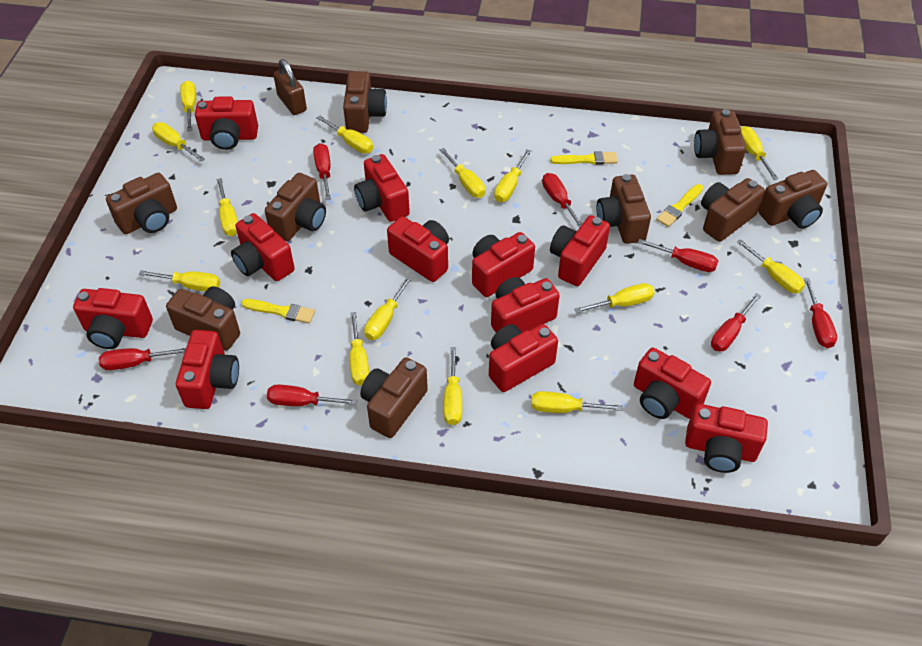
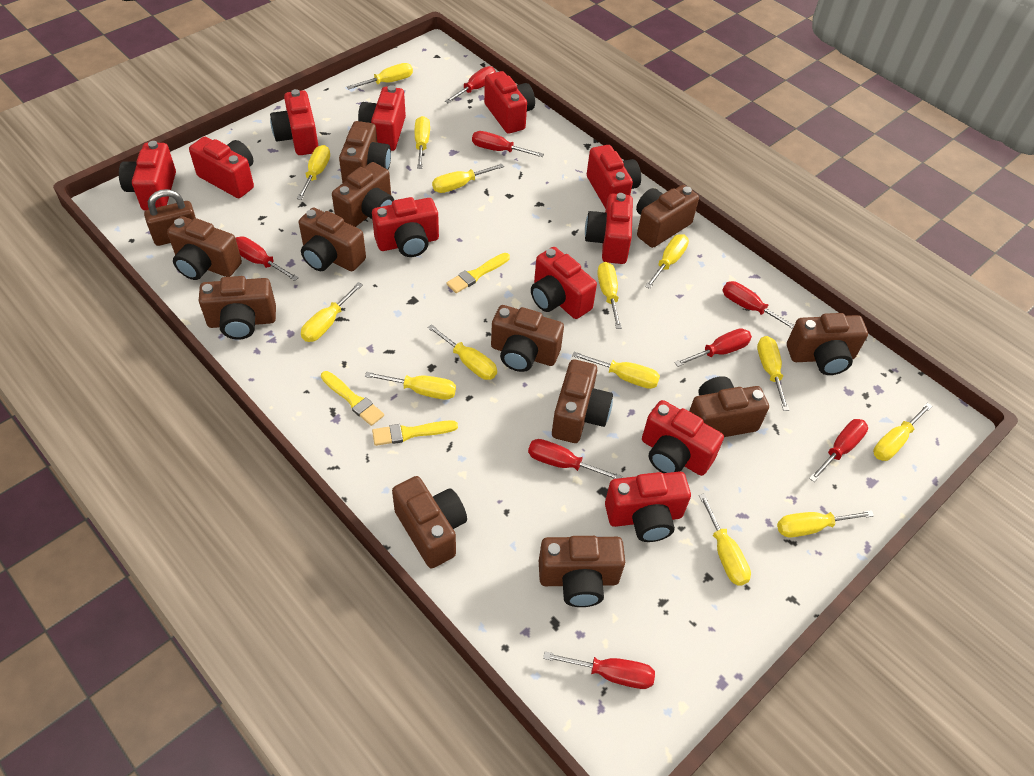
brown camera: [106,173,177,234] [166,286,240,350] [265,173,326,241] [343,71,387,133] [360,357,428,438] [596,174,651,244] [694,109,746,175] [701,178,765,242] [758,170,827,229] = 9 -> [167,216,242,280] [199,276,276,339] [299,208,366,272] [332,162,394,227] [339,121,391,183] [392,476,467,568] [491,305,564,372] [539,536,625,607] [552,359,613,443] [636,185,699,248] [689,376,769,437] [787,313,868,375] = 12
red camera: [73,288,153,349] [176,330,239,409] [195,96,258,150] [231,213,295,281] [354,154,410,222] [387,216,449,282] [472,232,535,297] [489,324,558,392] [491,277,560,333] [550,215,610,286] [634,348,711,419] [685,404,768,473] = 12 -> [119,141,176,211] [189,137,254,198] [270,89,318,155] [358,85,406,151] [372,197,439,257] [484,71,535,134] [531,247,597,319] [585,193,633,264] [587,145,641,209] [605,471,691,542] [642,400,724,476] = 11
red screwdriver: [99,348,186,370] [267,384,357,406] [313,143,331,200] [542,173,582,228] [638,239,718,272] [711,293,761,352] [804,278,837,348] = 7 -> [236,236,299,281] [445,66,496,103] [472,131,544,157] [528,439,622,479] [543,652,655,689] [675,328,752,367] [722,281,794,329] [809,419,868,482] = 8

